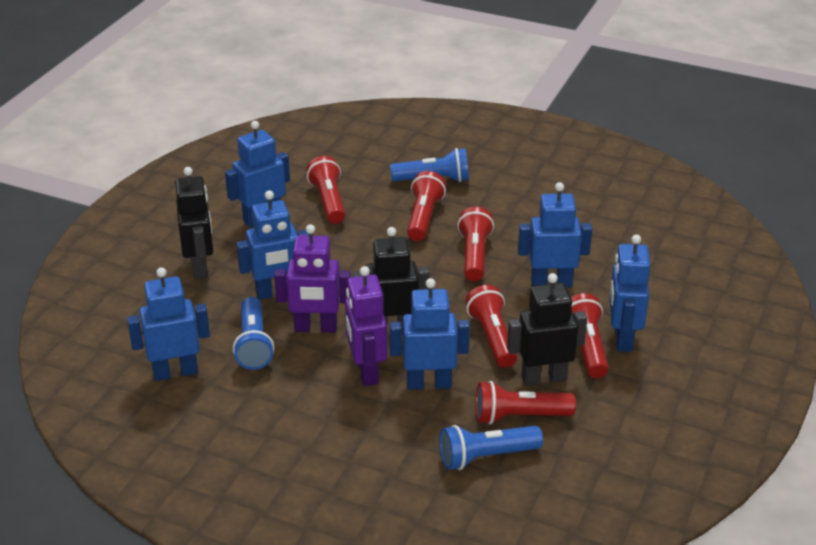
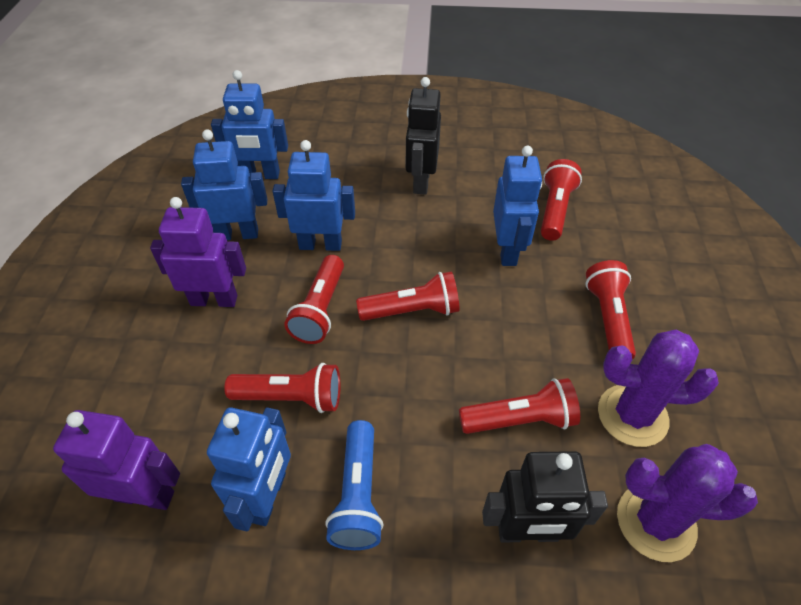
black robot: [175,167,213,279] [354,227,430,334] [507,273,587,386] = 3 -> [406,77,441,195] [482,451,608,542] = 2
blue flashlight: [233,297,274,370] [390,148,469,182] [439,425,543,470] = 3 -> [325,420,384,550] = 1
blue robot: [127,267,210,381] [225,121,290,227] [236,191,309,300] [390,278,470,390] [518,182,592,288] [609,235,650,352] = 6 -> [181,130,267,240] [207,407,291,531] [211,70,288,179] [273,140,355,251] [493,146,542,266] = 5
purple cactus: none = 0 -> [598,330,719,447] [617,444,758,562] = 2

